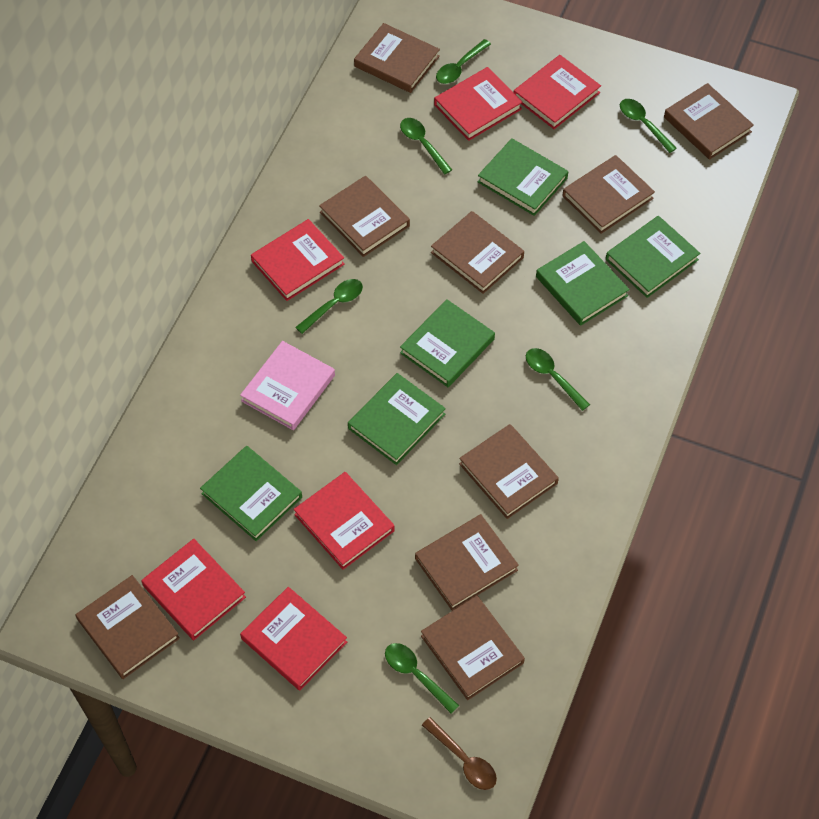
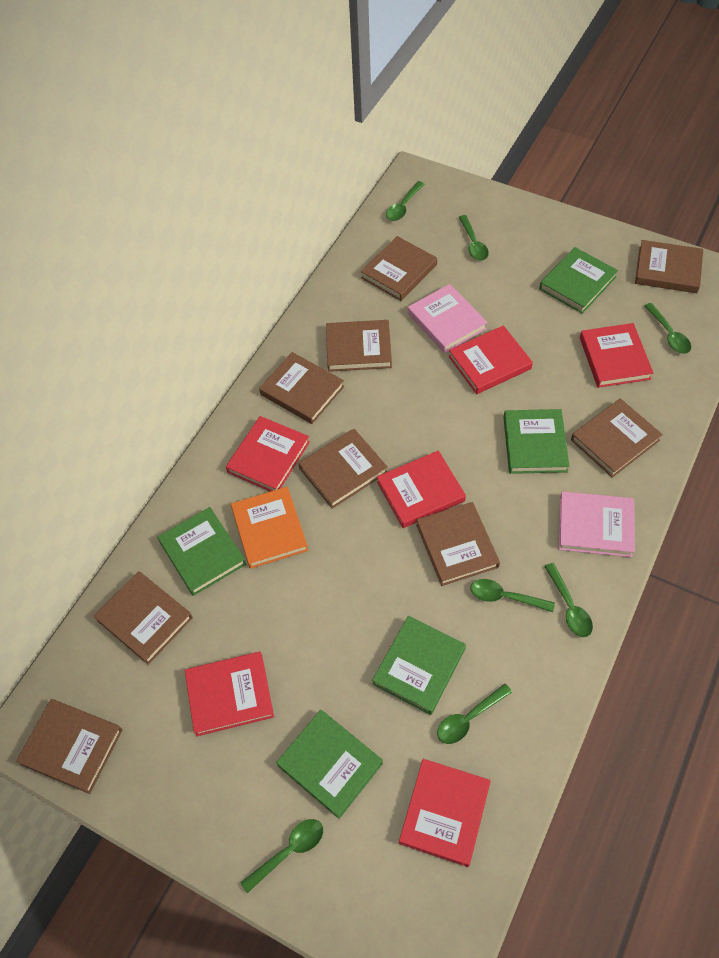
brown spoon: [422,717,497,790] = 1 -> none = 0
green book: [200,446,302,541] [348,373,446,465] [400,299,495,387] [478,138,569,216] [536,241,630,326] [606,216,700,298] = 6 -> [158,507,246,596] [276,710,383,819] [372,616,466,715] [503,409,570,474] [539,247,618,314] = 5
green spoon: [295,279,363,334] [385,643,459,714] [400,118,452,174] [436,39,491,84] [526,348,590,411] [620,99,677,153] = 6 -> [240,819,323,893] [386,181,424,221] [437,684,512,744] [459,215,489,261] [471,579,555,612] [544,563,593,637] [644,303,691,354] = 7
orange book: none = 0 -> [231,487,308,569] = 1
pink book: [240,341,335,430] = 1 -> [408,284,487,353] [559,491,635,557] = 2

